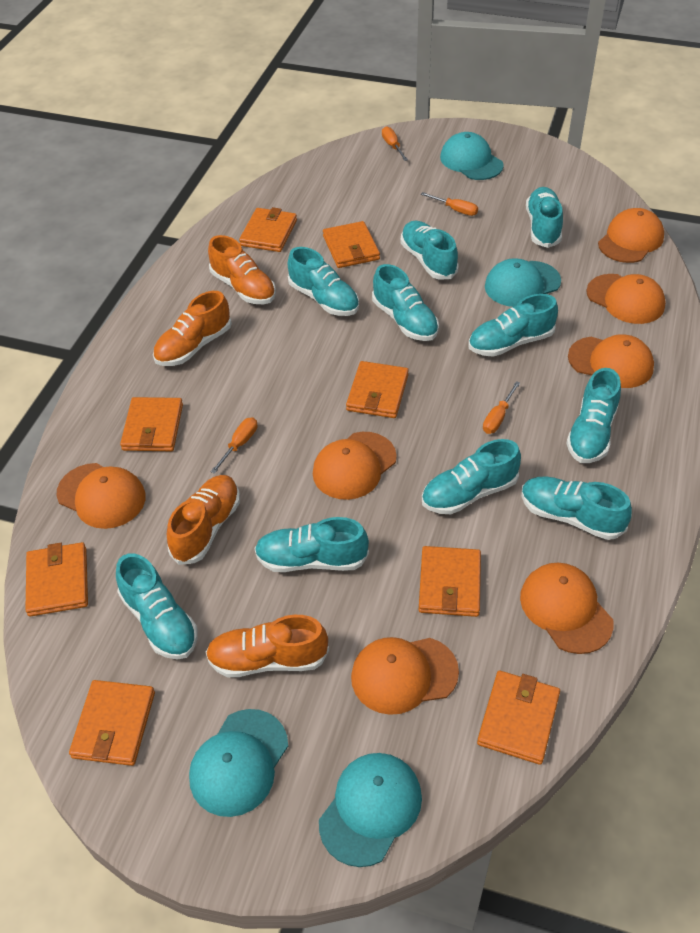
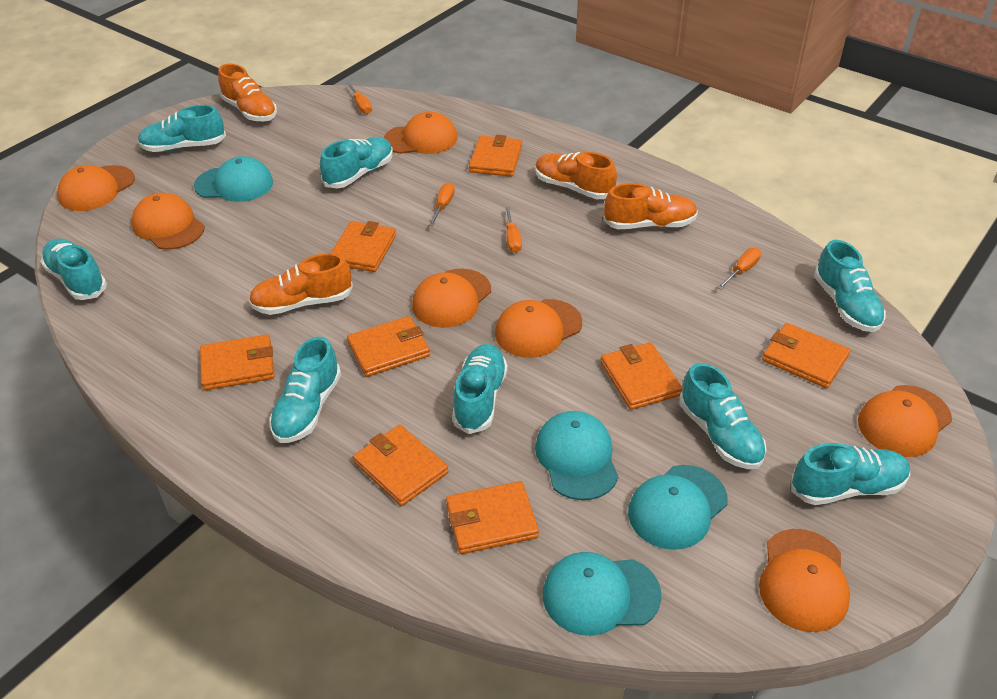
turquoise shoe: [116,553,198,660] [255,517,369,572] [288,247,359,316] [372,264,439,341] [401,221,459,279] [422,439,521,514] [468,294,558,357] [521,476,632,540] [526,187,563,248] [566,368,621,463] = 10 -> [41,239,107,300] [138,105,226,152] [269,337,341,443] [320,137,393,188] [452,344,508,434] [679,363,767,469] [791,443,910,505] [814,240,886,332] = 8

